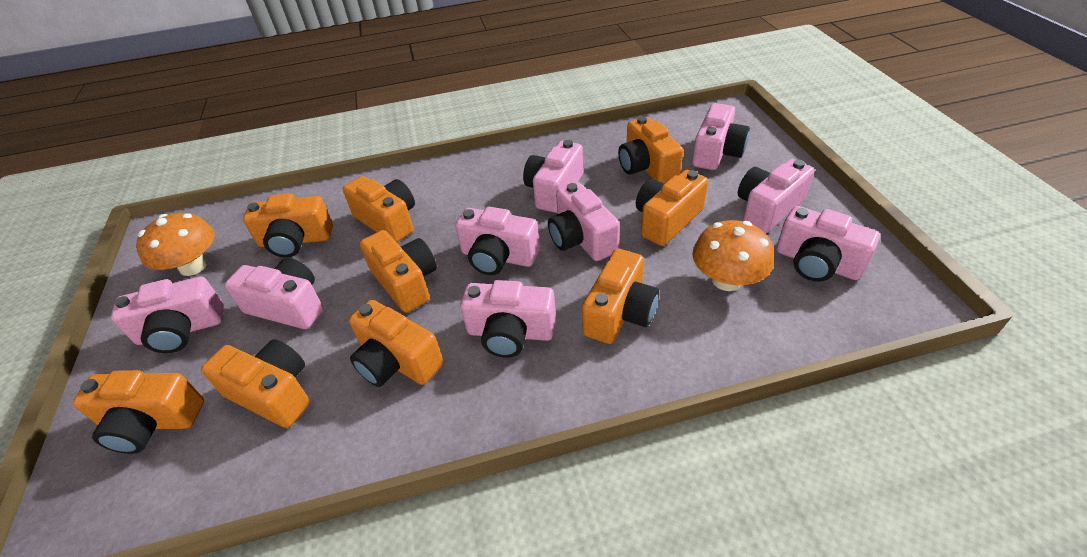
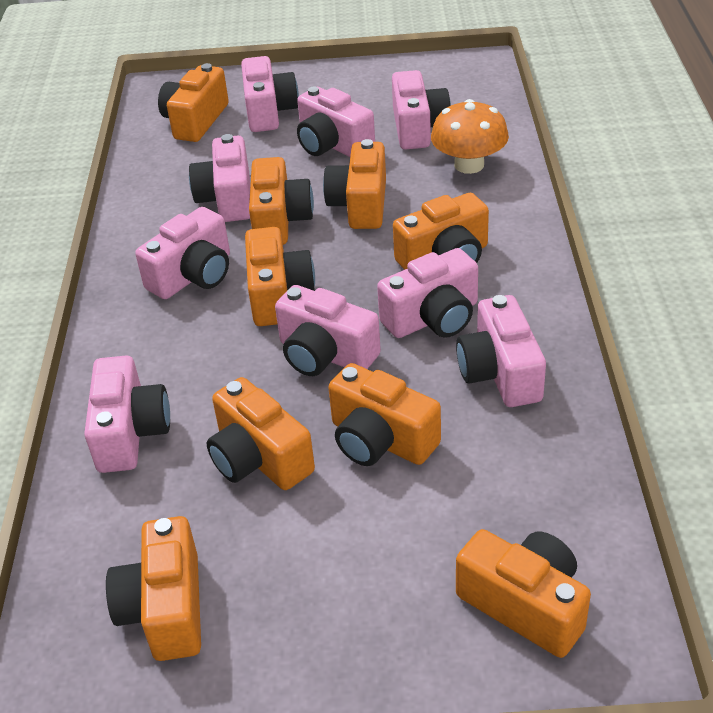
orange mushroom: [136,213,215,276] [692,220,774,291] = 2 -> [431,99,509,174] = 1

